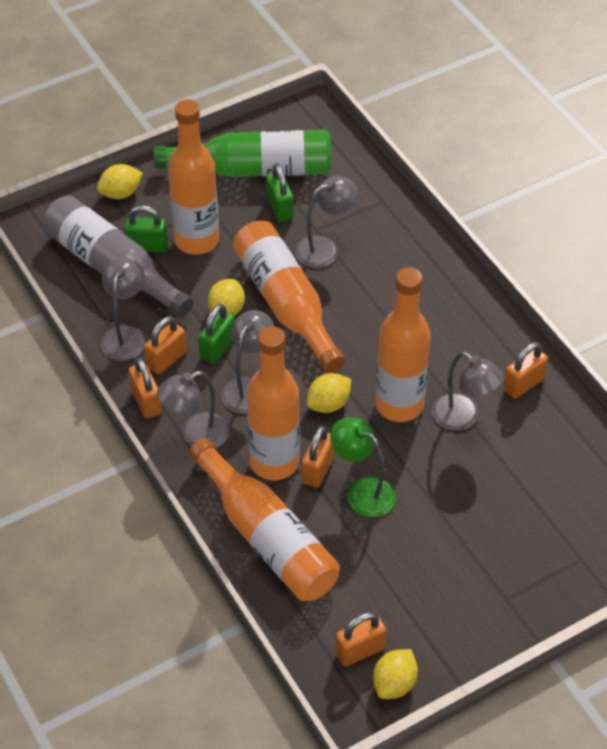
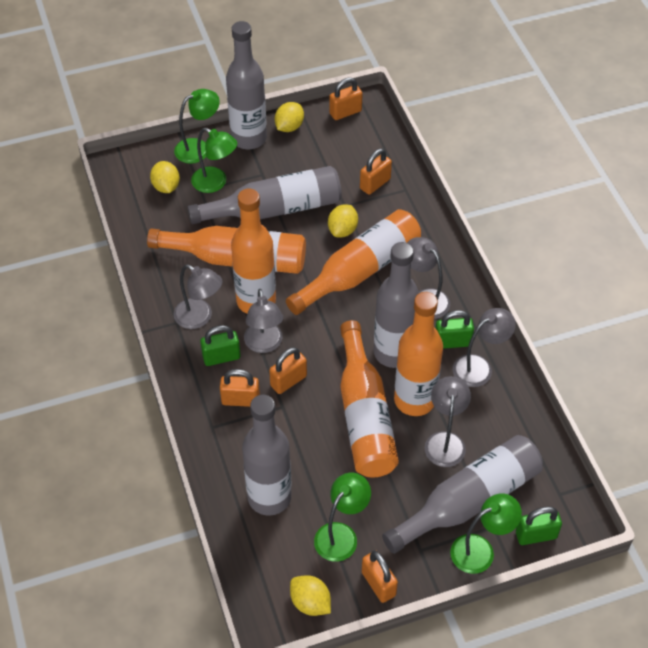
green bottle: [154,130,331,177] = 1 -> none = 0
green lamp: [330,417,396,517] = 1 -> [174,89,220,164] [191,128,237,193] [314,473,371,562] [450,494,522,574] = 4
grey bottle: [43,195,193,318] = 1 -> [187,166,342,224] [226,21,267,149] [242,395,292,516] [374,242,419,368] [382,435,543,554] = 5

